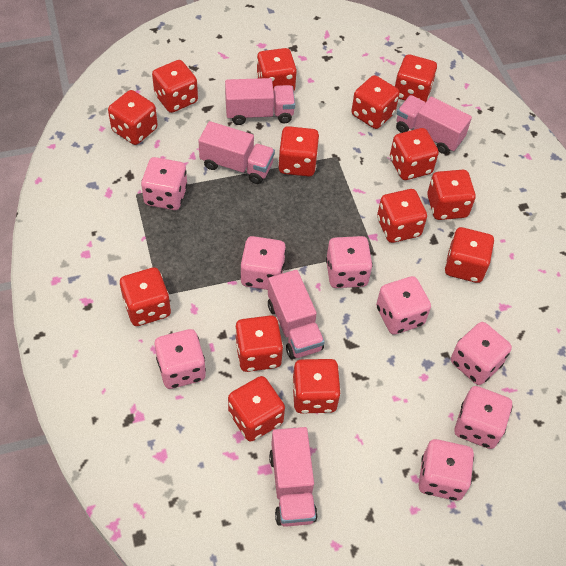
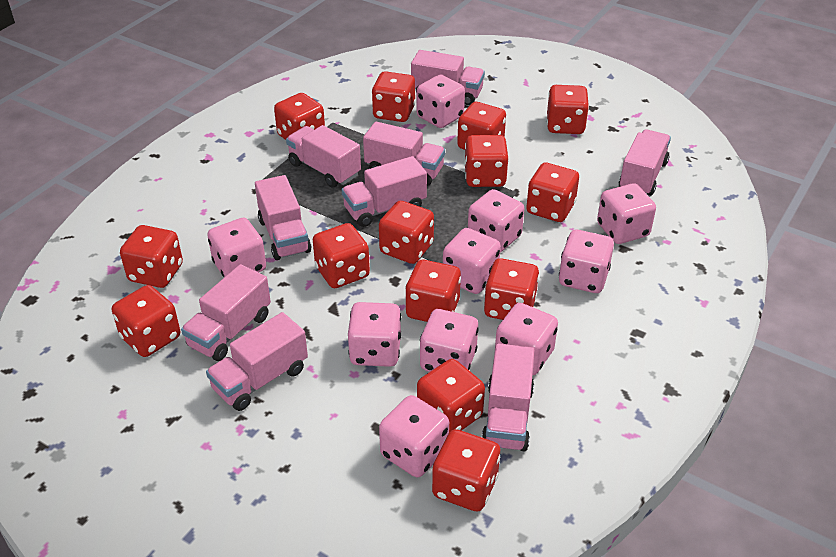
pink dice: [141,157,188,210] [154,329,206,389] [240,236,286,290] [326,236,373,288] [376,276,431,335] [419,439,474,501] [451,322,512,385] [455,386,512,449] = 8 -> [207,218,266,277] [348,302,401,367] [379,395,449,477] [417,75,465,128] [420,309,479,372] [443,228,501,294] [468,189,524,252] [495,303,558,375] [559,230,614,293] [597,183,656,244] = 10
pink truck: [198,121,275,184] [225,78,295,125] [268,270,325,359] [269,427,318,527] [396,95,472,154] = 5 -> [181,264,271,361] [206,312,308,411] [255,175,311,260] [286,125,361,187] [341,156,427,227] [363,122,445,186] [411,50,485,105] [482,344,535,452] [619,129,671,196] = 9

